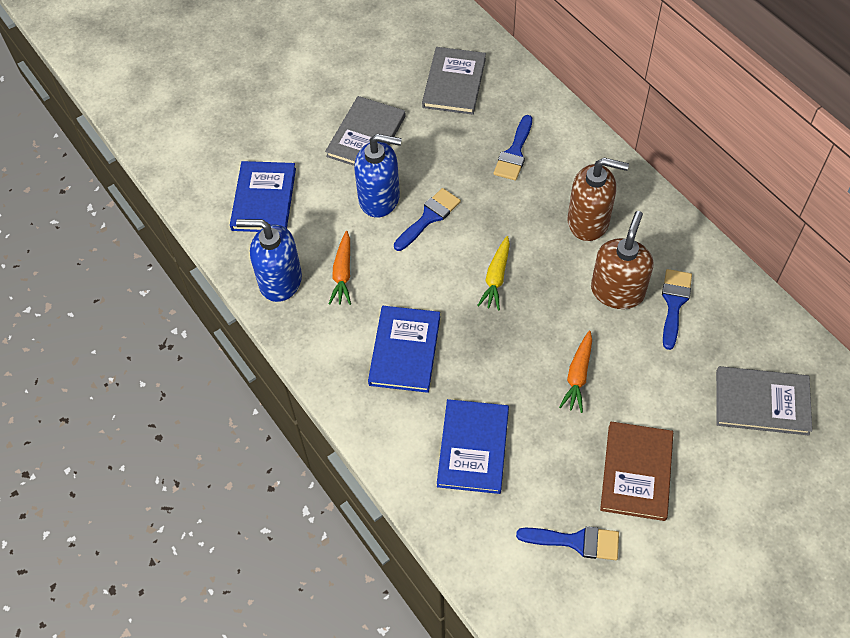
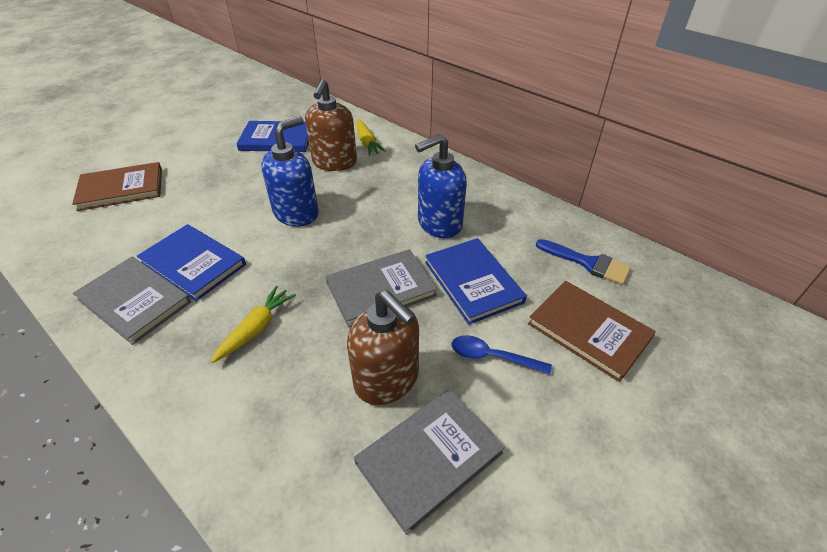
blue brush: [394,188,461,251] [493,115,532,181] [516,526,619,560] [662,269,692,350] = 4 -> [536,239,631,285] = 1
blue spoon: none = 0 -> [452,335,552,375] = 1
brown book: [600,421,673,521] = 1 -> [72,162,162,211] [528,281,656,382] = 2
orange carrot: [329,231,351,305] [559,331,592,413] = 2 -> none = 0
yellow carrot: [477,236,510,310] = 1 -> [211,285,296,363] [356,119,386,156] = 2

